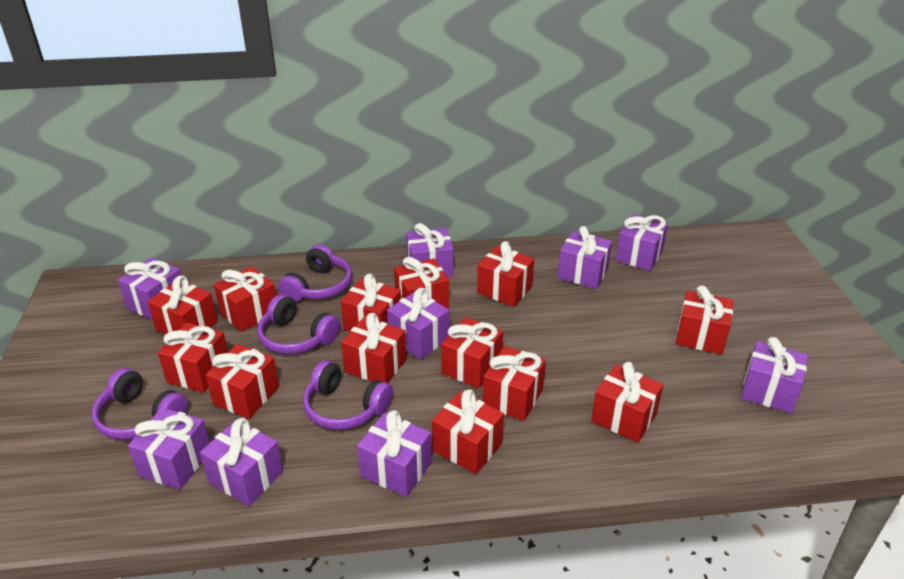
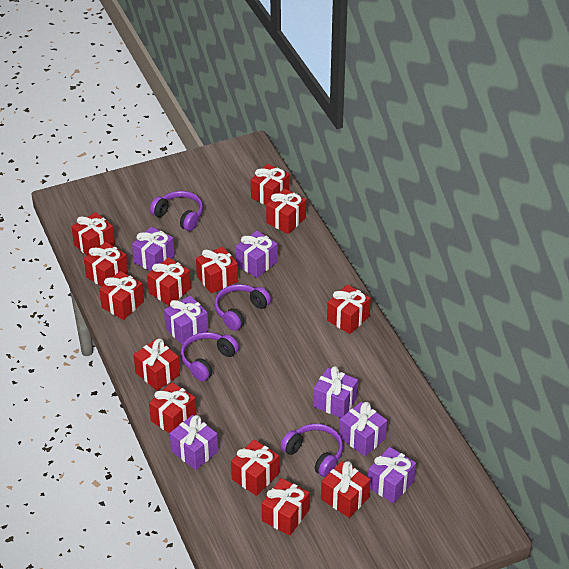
purple gift: [118,258,181,320] [128,407,210,490] [200,418,283,506] [357,410,432,497] [387,288,450,359] [406,223,453,278] [558,226,612,289] [615,214,668,271] [741,337,808,413] = 9 -> [132,227,175,271] [164,295,209,345] [170,415,218,470] [236,231,278,278] [313,366,358,418] [339,402,387,456] [368,447,416,503] = 7

